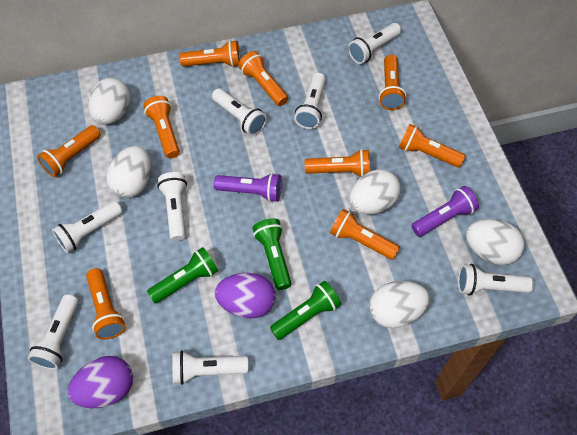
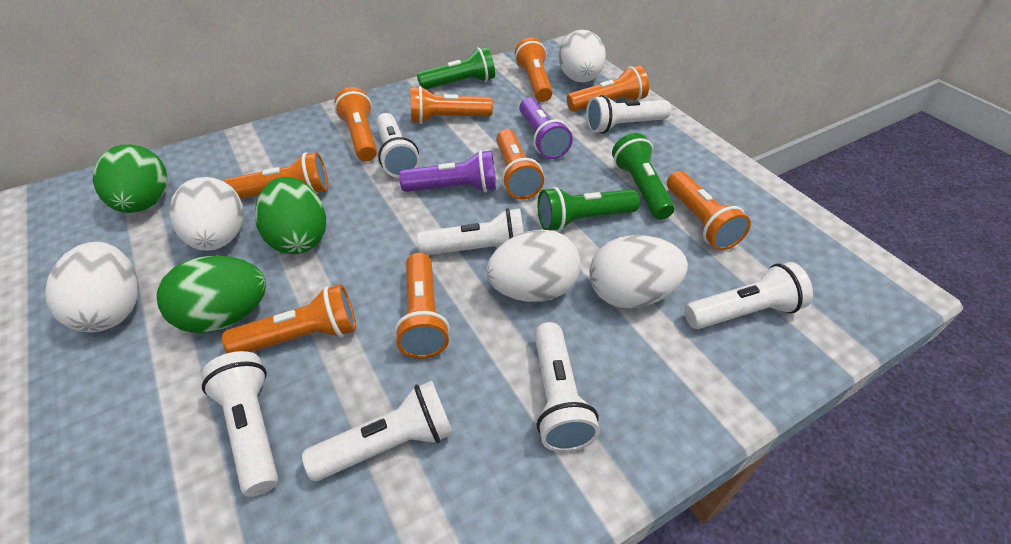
green egg: none = 0 -> [93,145,168,213] [157,255,266,333] [255,177,326,254] = 3
purple egg: [68,356,133,408] [215,273,275,319] = 2 -> none = 0
white flashlight: [28,294,79,370] [52,201,122,253] [157,172,187,241] [172,350,249,385] [212,88,267,136] [294,73,326,129] [348,23,401,64] [458,264,534,296] = 8 -> [202,351,278,497] [302,381,453,481] [376,113,420,178] [417,208,524,255] [534,322,600,452] [586,95,671,134] [684,262,813,329] = 7

